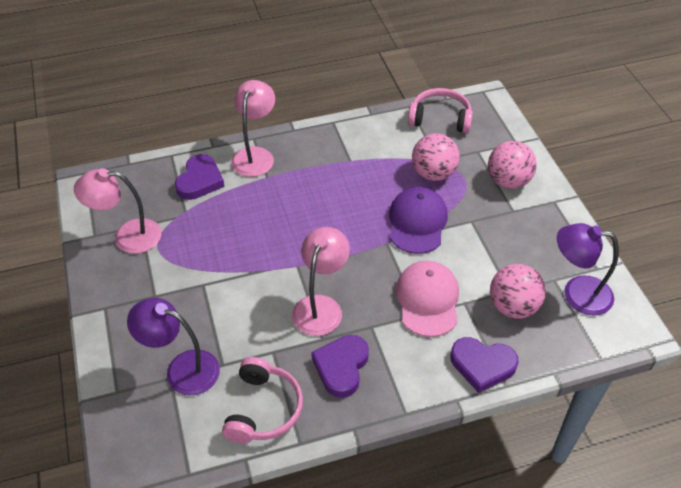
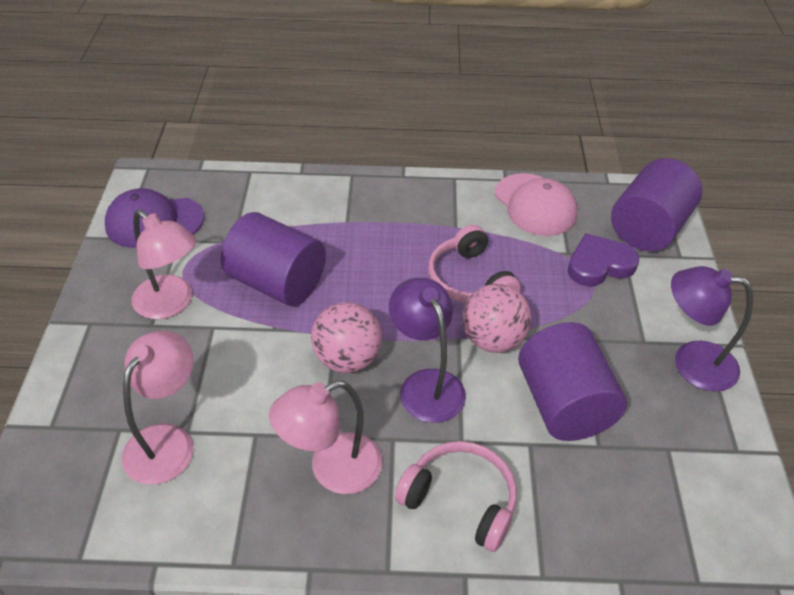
pink ball: [412,133,460,181] [488,141,537,189] [490,264,546,319] = 3 -> [311,302,382,373] [462,284,532,353] = 2
purple cylinder: none = 0 -> [221,212,326,306] [518,322,627,441] [611,158,703,251] = 3
purple heart: [175,154,225,200] [311,335,369,398] [450,337,519,393] = 3 -> [568,233,639,287] = 1

